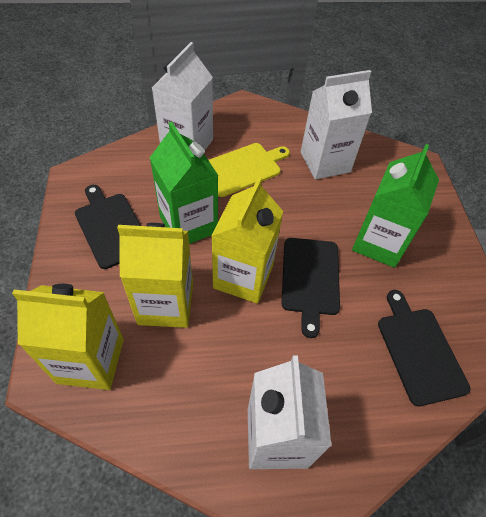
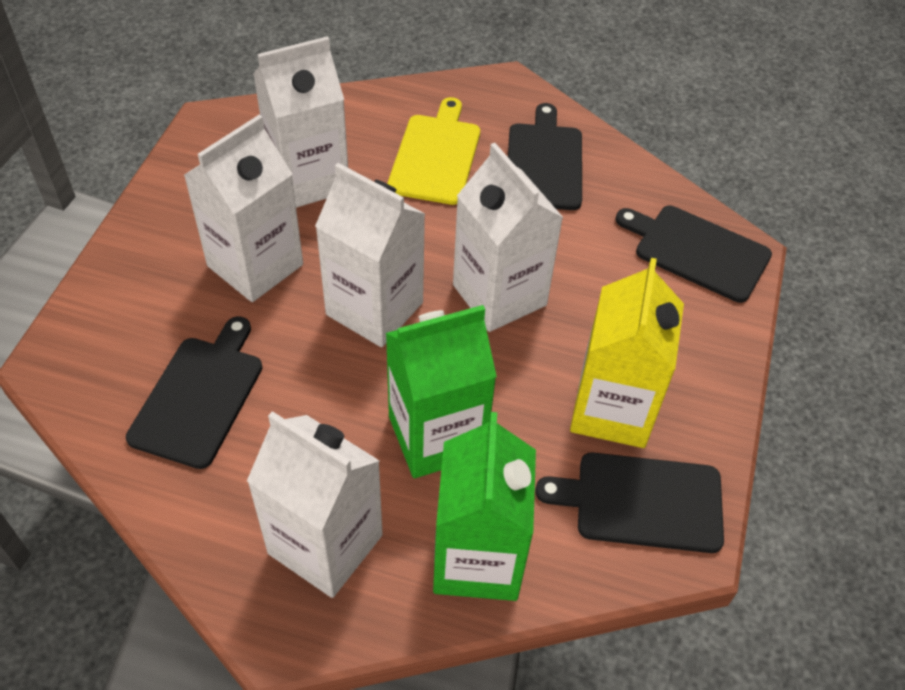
black cutting board: [75,185,141,269] [281,238,340,338] [378,290,470,406] = 3 -> [126,316,263,469] [508,103,582,210] [535,452,724,553] [615,206,772,303] = 4
white carton: [152,42,213,150] [248,355,332,469] [301,70,372,180] = 3 -> [184,115,303,302] [247,411,383,598] [253,36,348,208] [315,163,425,347] [453,143,563,332] = 5
yellow carton: [12,284,124,390] [117,223,193,328] [211,177,283,304] = 3 -> [570,258,684,448] = 1

